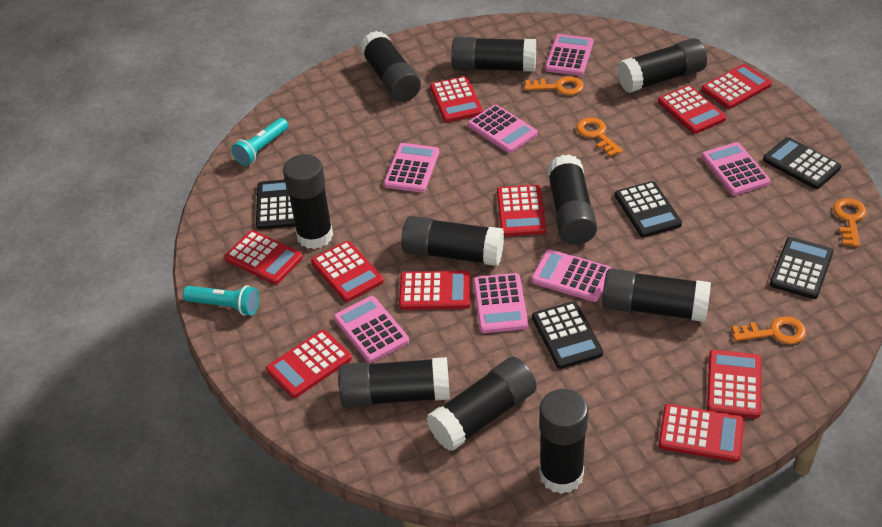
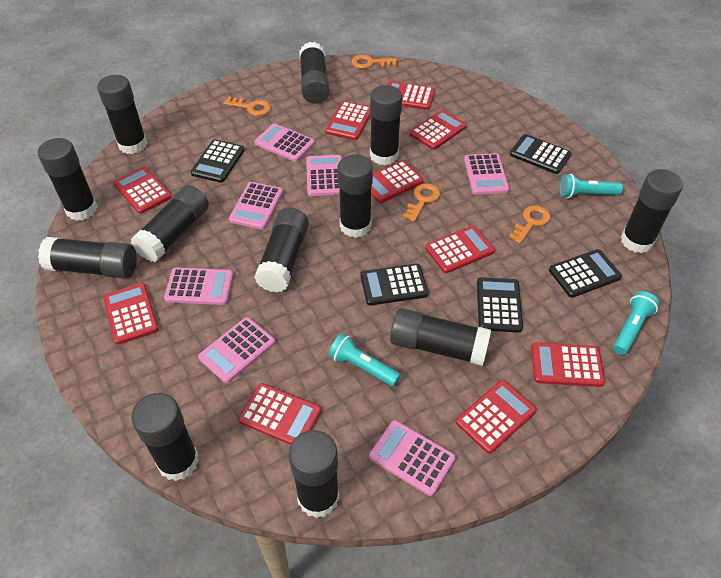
black glue stick: [283,154,333,249] [339,357,450,408] [359,31,421,102] [401,216,504,266] [427,357,537,451] [451,37,536,72] [539,389,588,494] [547,154,597,245] [602,268,711,322] [617,38,707,93] = 10 -> [38,138,98,221] [38,237,137,279] [97,75,147,154] [131,185,209,262] [131,393,199,481] [254,208,309,293] [288,430,339,518] [299,42,329,104] [337,154,373,238] [370,85,402,165] [390,308,491,366] [621,169,683,253] = 12
turquoise flashlight: [183,285,259,316] [231,118,288,166] = 2 -> [329,333,400,386] [559,174,623,198] [613,291,659,355] = 3

